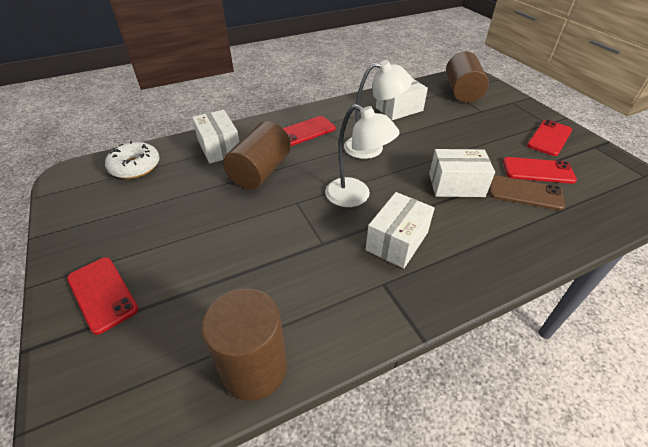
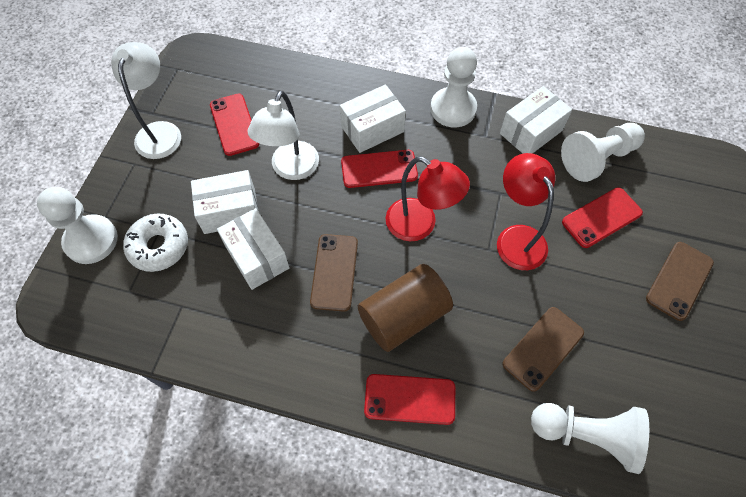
brown cylinder: [201,288,287,401] [223,121,291,190] [446,52,489,103] = 3 -> [358,264,453,352] = 1
brown phone: [489,175,565,211] = 1 -> [310,234,358,312] [502,307,584,392] [646,242,714,321] = 3
red lamp: none = 0 -> [386,157,470,241] [497,153,555,270] = 2
white pawn: none = 0 -> [37,187,118,264] [430,47,477,127] [531,403,649,474] [561,123,645,182] = 4

